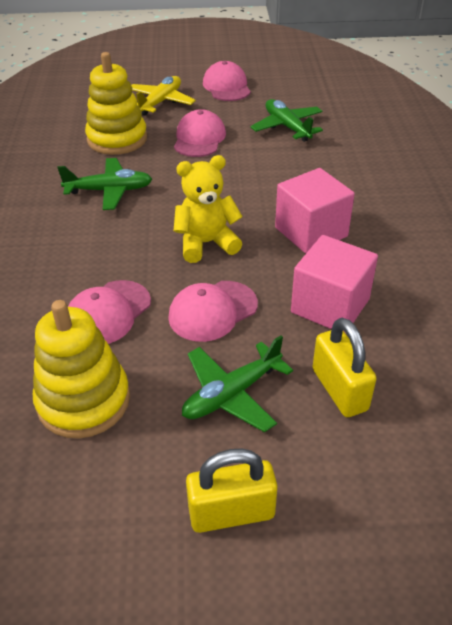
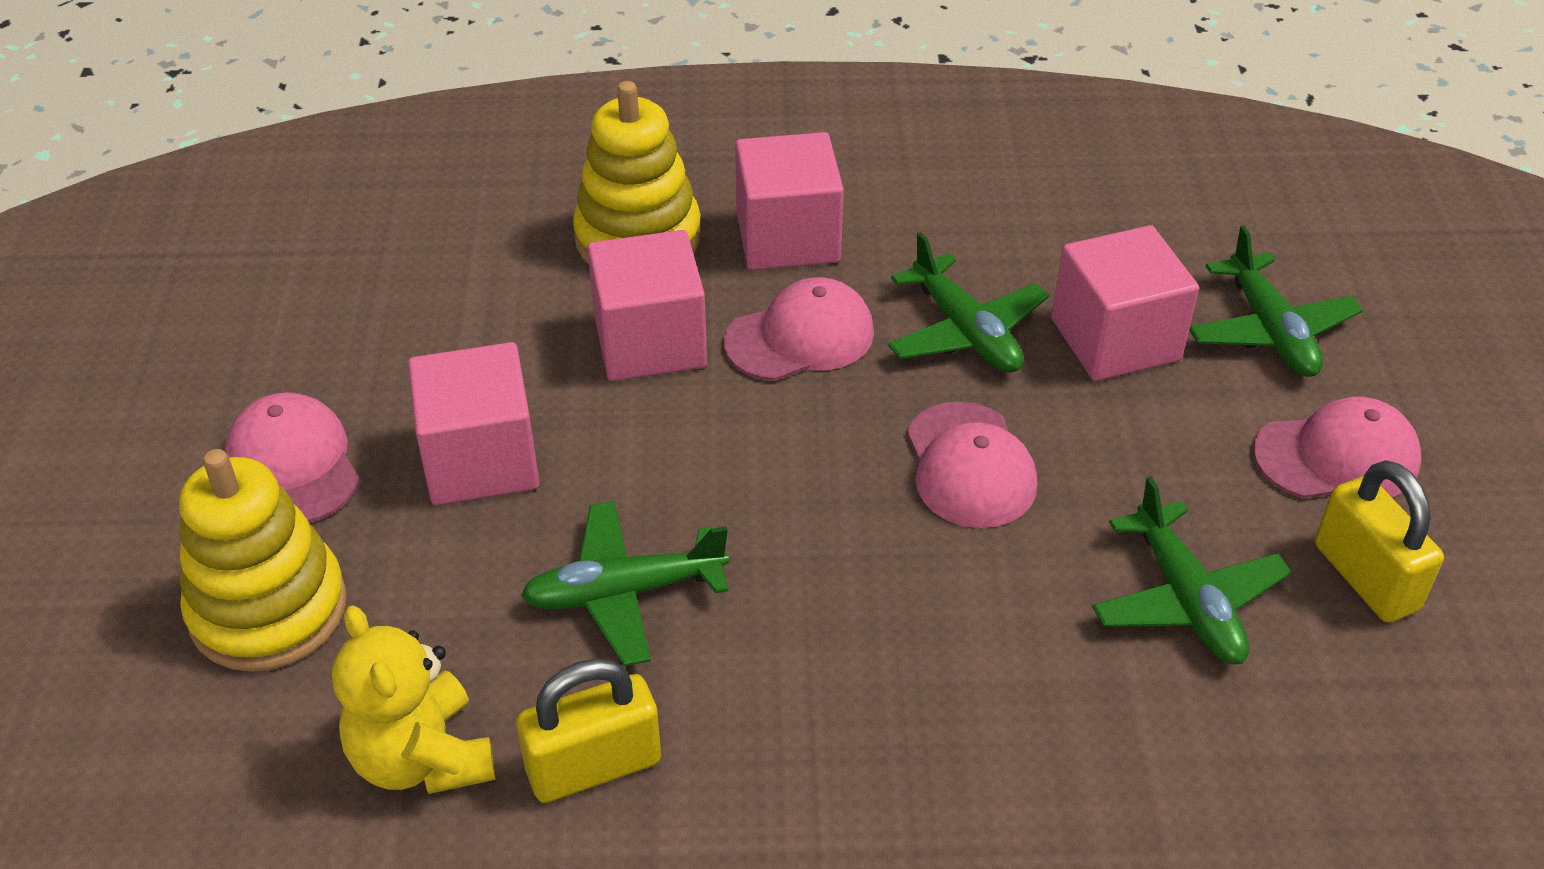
green plane: [57,158,152,210] [182,336,293,432] [251,99,323,142] = 3 -> [521,501,729,666] [888,232,1049,373] [1092,476,1291,665] [1189,226,1363,377] = 4
pink cube: [275,168,355,254] [291,235,378,334] = 2 -> [408,342,539,505] [587,230,707,381] [735,132,844,270] [1051,225,1199,381] = 4
yellow plane: [131,76,196,116] = 1 -> none = 0

